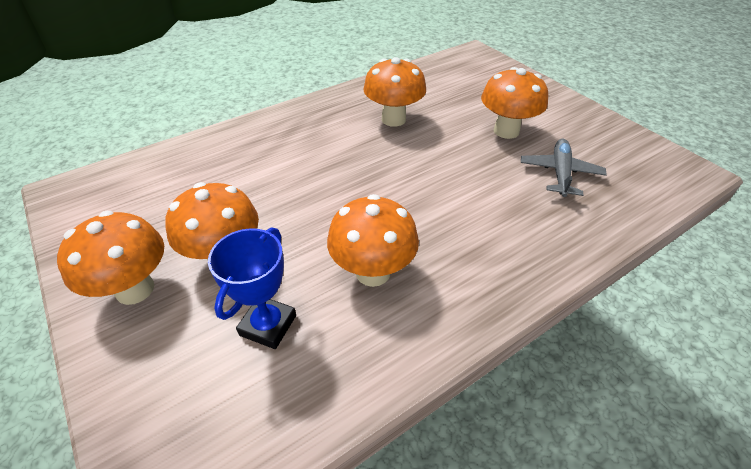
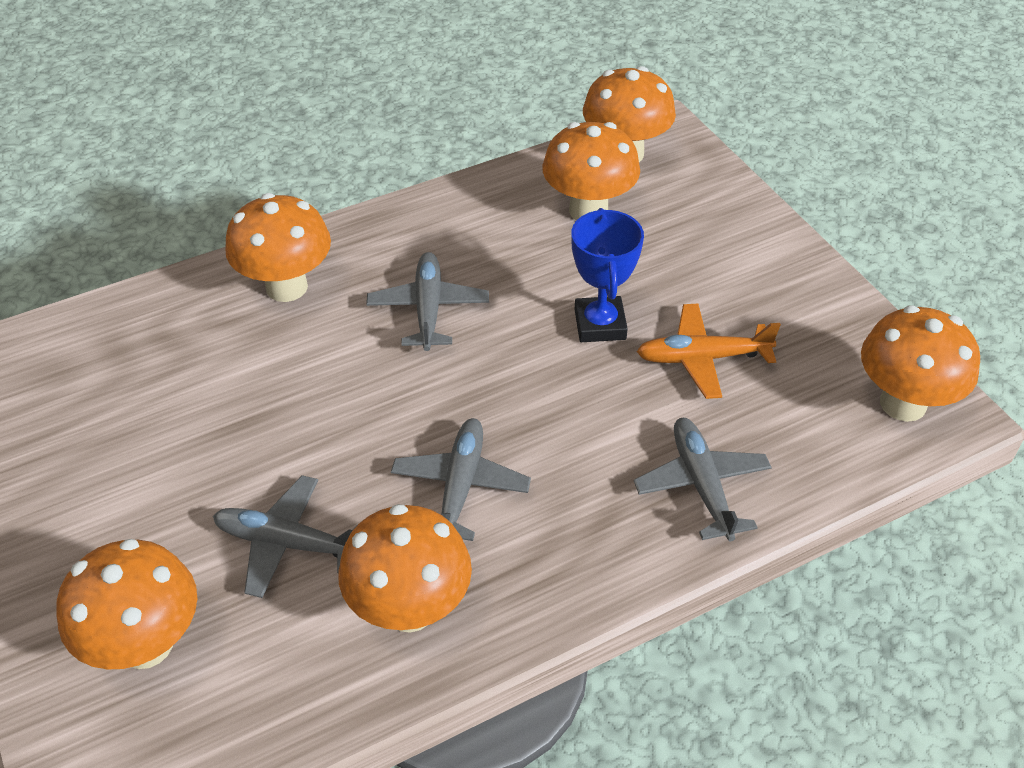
grey plane: [521,139,607,197] = 1 -> [213,475,359,598] [366,252,489,351] [391,418,531,541] [634,418,772,541] = 4
orange mushroom: [57,211,164,305] [165,182,259,260] [327,194,419,287] [363,57,426,127] [481,67,548,139] = 5 -> [56,539,197,669] [225,193,331,302] [338,504,472,633] [542,122,640,221] [583,66,676,162] [861,305,980,422] = 6
orange plane: none = 0 -> [637,304,781,399] = 1

